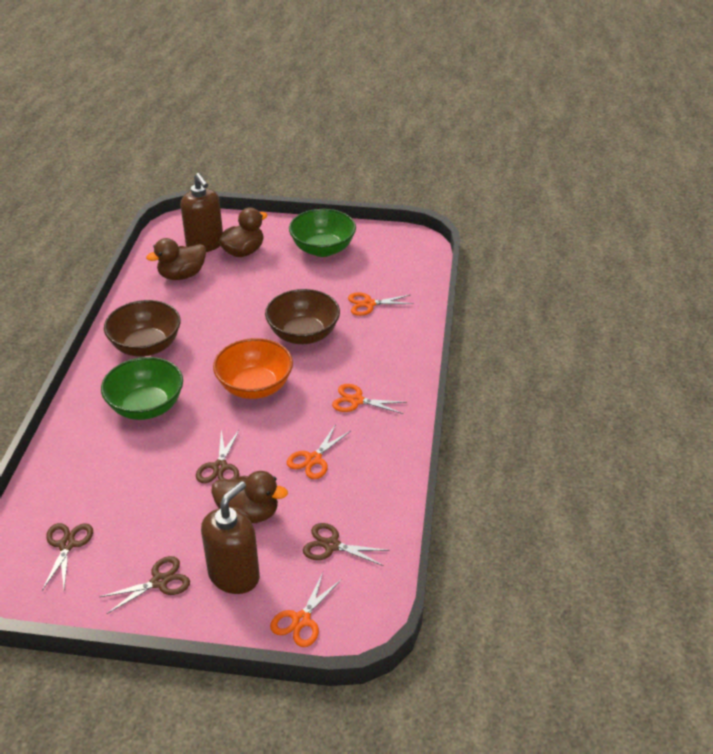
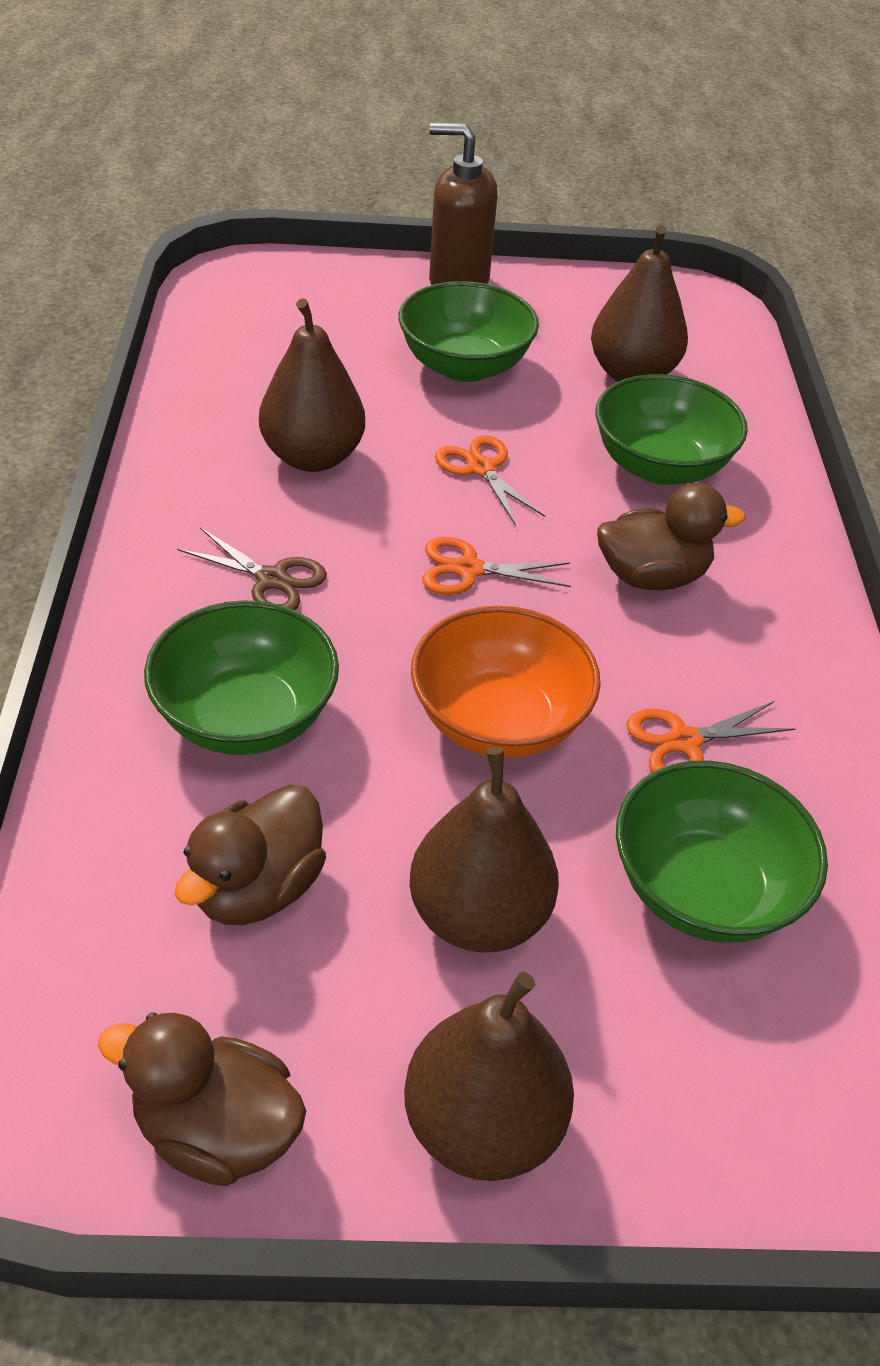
brown bowl: [104,300,181,357] [265,289,340,344] = 2 -> none = 0
brown pear: none = 0 -> [259,298,365,472] [404,972,574,1181] [410,747,559,953] [591,225,688,382] = 4
brown scissors: [42,523,93,591] [100,556,190,614] [196,429,240,483] [303,523,390,566] = 4 -> [177,527,327,610] = 1
brown soap dispenser: [181,173,223,252] [201,481,260,594] = 2 -> [429,123,498,285] = 1
green bowl: [101,357,183,420] [289,209,356,257] = 2 -> [144,600,339,755] [398,281,539,382] [595,374,748,485] [616,761,828,943] = 4
orange scissors: [270,573,342,647] [287,424,351,479] [332,384,407,414] [348,292,414,316] = 4 -> [422,537,571,595] [435,435,545,525] [626,701,796,772] = 3

